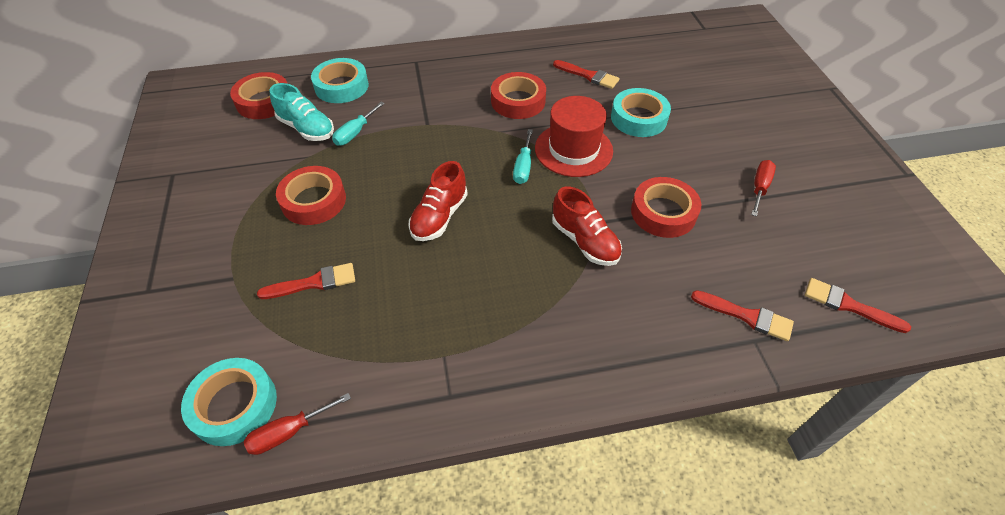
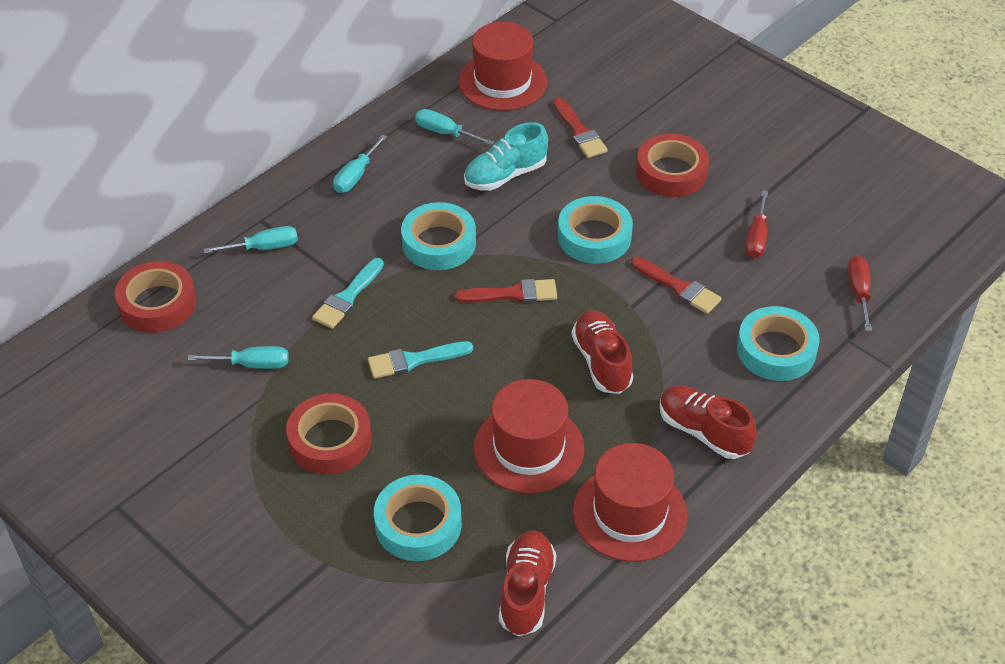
red brush: [257,263,355,299] [553,60,620,89] [691,290,794,341] [805,278,911,333] = 4 -> [455,279,557,303] [553,97,608,158] [631,256,722,314] = 3
red hat: [535,96,613,177] = 1 -> [458,22,547,111] [474,379,584,493] [573,443,688,562] = 3
red shoe: [408,161,468,241] [552,186,622,266] = 2 -> [499,530,556,636] [572,310,633,394] [660,385,757,459] = 3
red tape: [230,72,288,119] [276,166,346,225] [491,72,546,119] [631,177,701,238] = 4 -> [115,261,197,333] [286,394,372,474] [636,134,709,197] = 3
turquoise brush: none = 0 -> [312,258,384,329] [368,341,473,379] = 2
turquoise screwdriver: [332,102,385,146] [513,129,533,184] = 2 -> [188,346,289,369] [204,226,298,254] [333,134,387,193] [415,109,494,145] = 4
turquoise tape: [181,358,277,446] [311,58,369,103] [611,88,671,137] = 3 -> [374,475,462,561] [401,202,476,270] [558,196,633,264] [737,306,820,381] = 4

